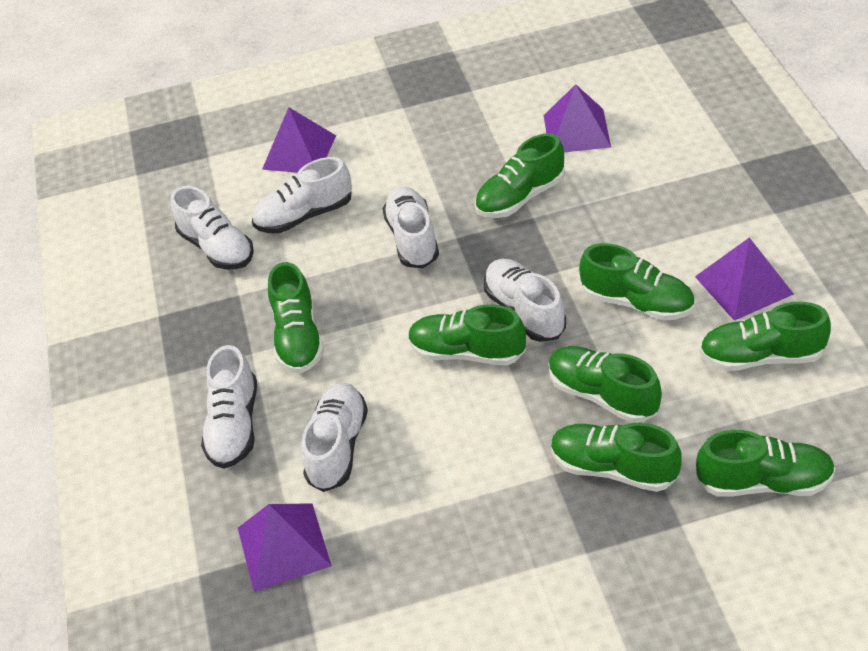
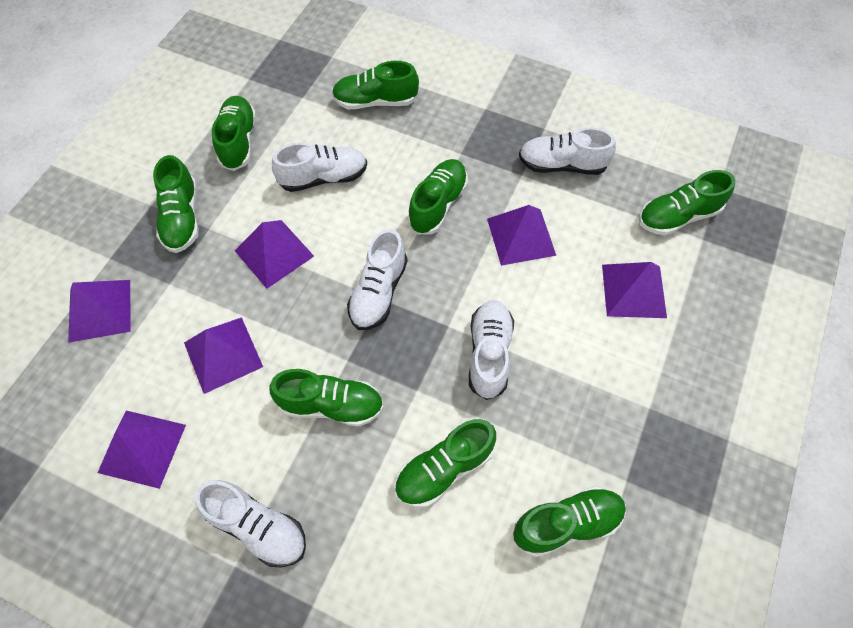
purple pyramid: [238,503,332,592] [262,107,336,173] [544,84,611,152] [695,237,794,321] = 4 -> [68,280,131,343] [98,410,186,489] [184,317,263,394] [235,220,314,289] [487,205,556,266] [602,262,667,318] = 6
white shoe: [171,186,254,269] [201,345,257,469] [252,157,352,233] [301,383,368,492] [382,187,439,268] [484,259,566,342] = 6 -> [195,480,306,568] [272,143,367,192] [347,229,407,330] [469,300,514,400] [519,128,616,175] = 5

